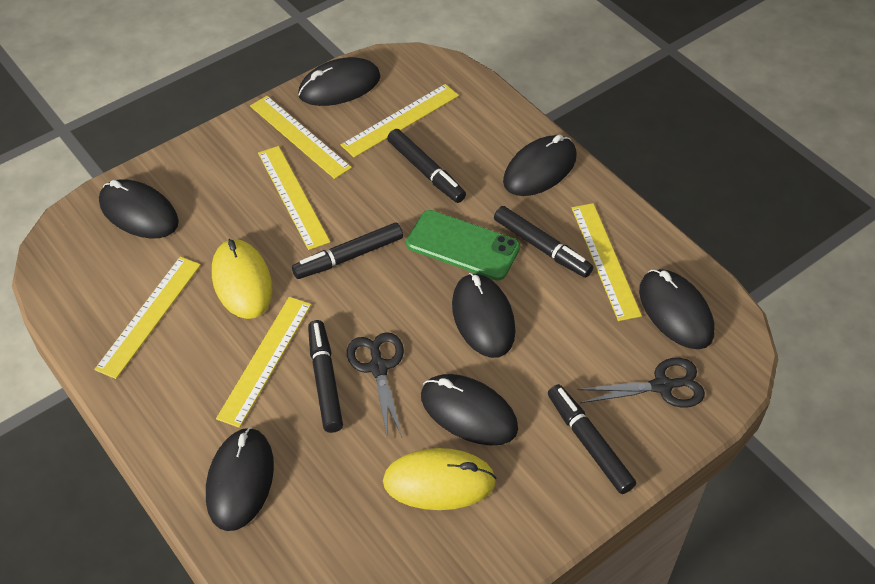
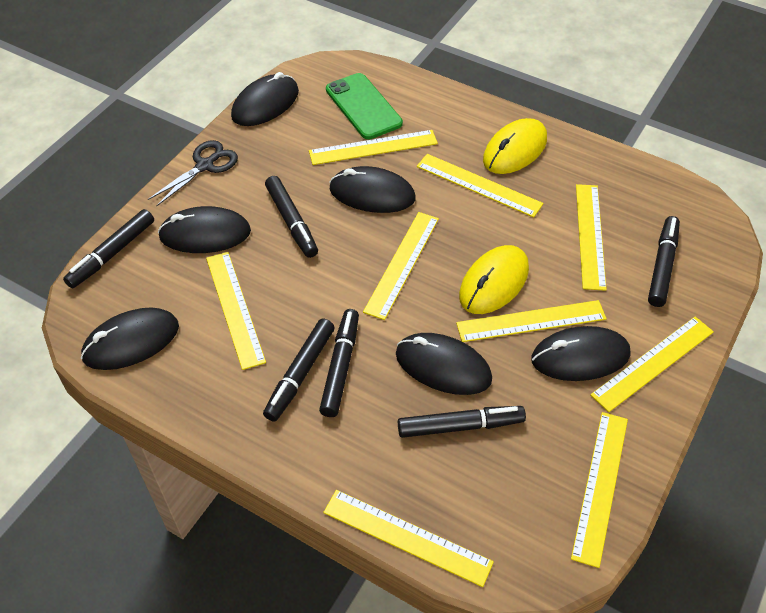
black marker: [292,222,403,279] [308,320,343,433] [387,129,466,203] [494,206,593,278] [548,384,636,494] = 5 -> [63,209,154,288] [263,319,335,422] [265,176,318,258] [319,309,359,417] [398,406,526,438] [648,216,680,307] = 6
black mouse: [99,179,179,239] [206,427,274,531] [298,57,381,106] [421,374,518,446] [452,273,516,358] [503,135,577,196] [639,269,715,349] = 7 -> [81,307,179,370] [158,206,251,253] [231,72,299,126] [329,166,416,213] [396,333,492,395] [531,326,631,381] = 6
black scissors: [347,332,404,437] [577,358,705,408] = 2 -> [148,140,238,207] = 1
yellow ruler: [94,256,201,379] [216,297,311,428] [250,96,352,179] [258,146,330,250] [341,84,459,157] [572,203,642,321] = 6 -> [206,252,266,370] [309,130,438,165] [323,490,494,587] [363,212,439,320] [417,154,543,218] [456,300,607,342] [571,412,628,568] [576,184,607,291] [590,317,714,412] = 9

